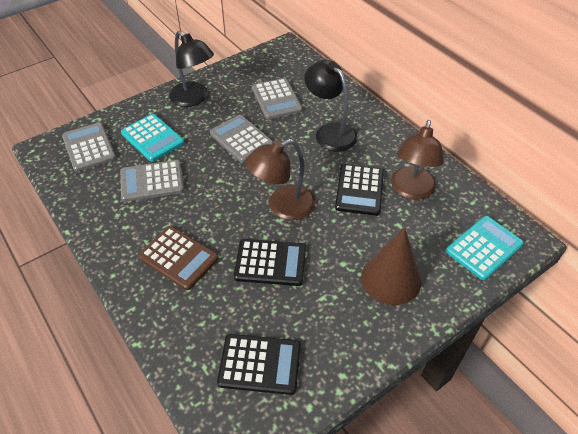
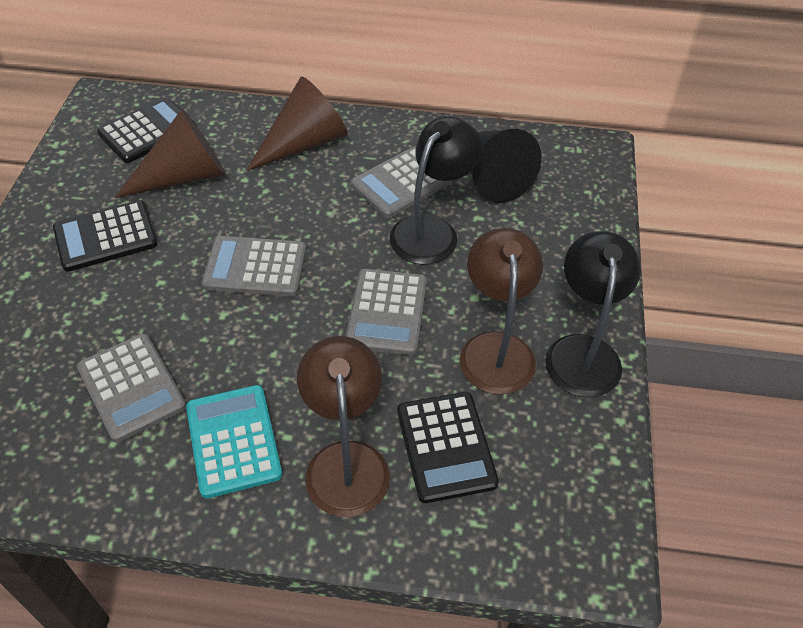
black cone: none = 0 -> [471,129,542,203] = 1
brown calculator: [138,226,219,290] = 1 -> none = 0
brown cone: [361,227,422,305] = 1 -> [115,109,226,198] [246,77,348,171] = 2
turquoise calculator: [121,114,184,162] [446,216,524,280] = 2 -> [186,385,282,499] = 1

